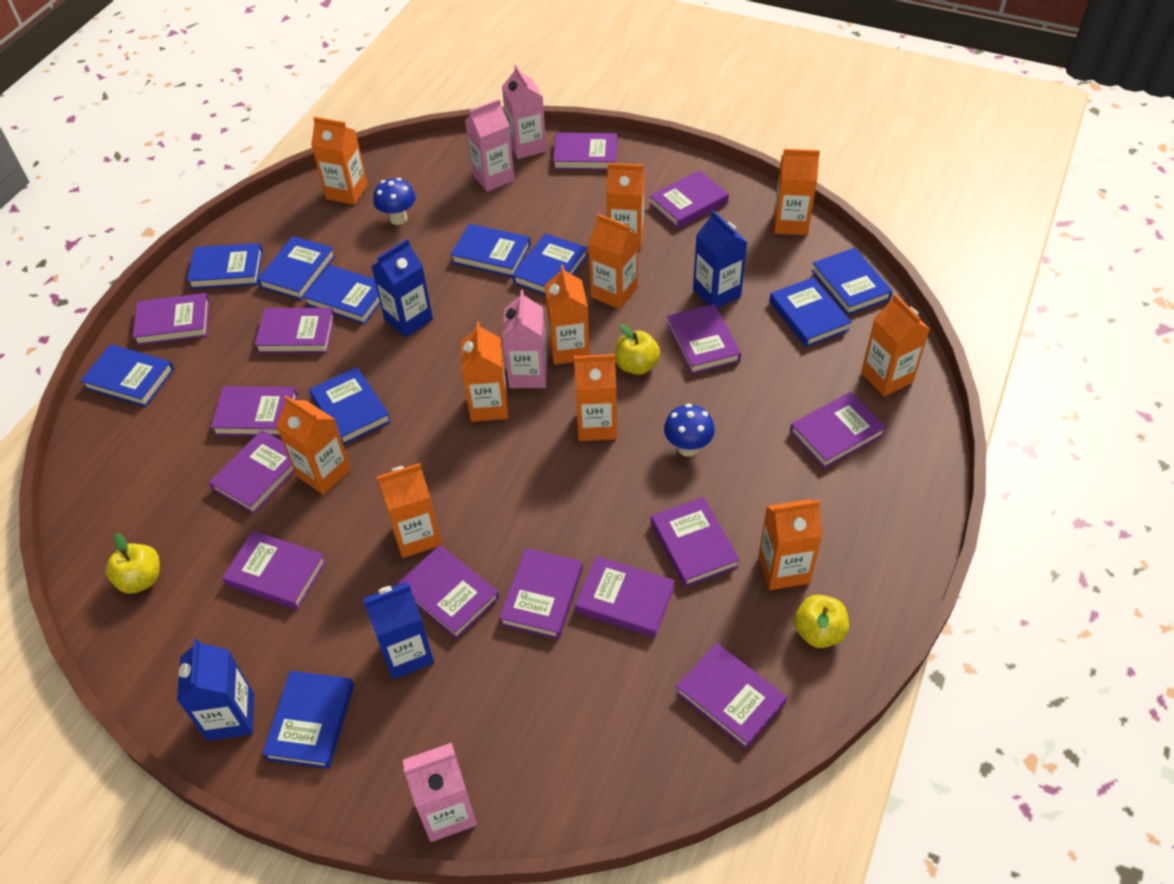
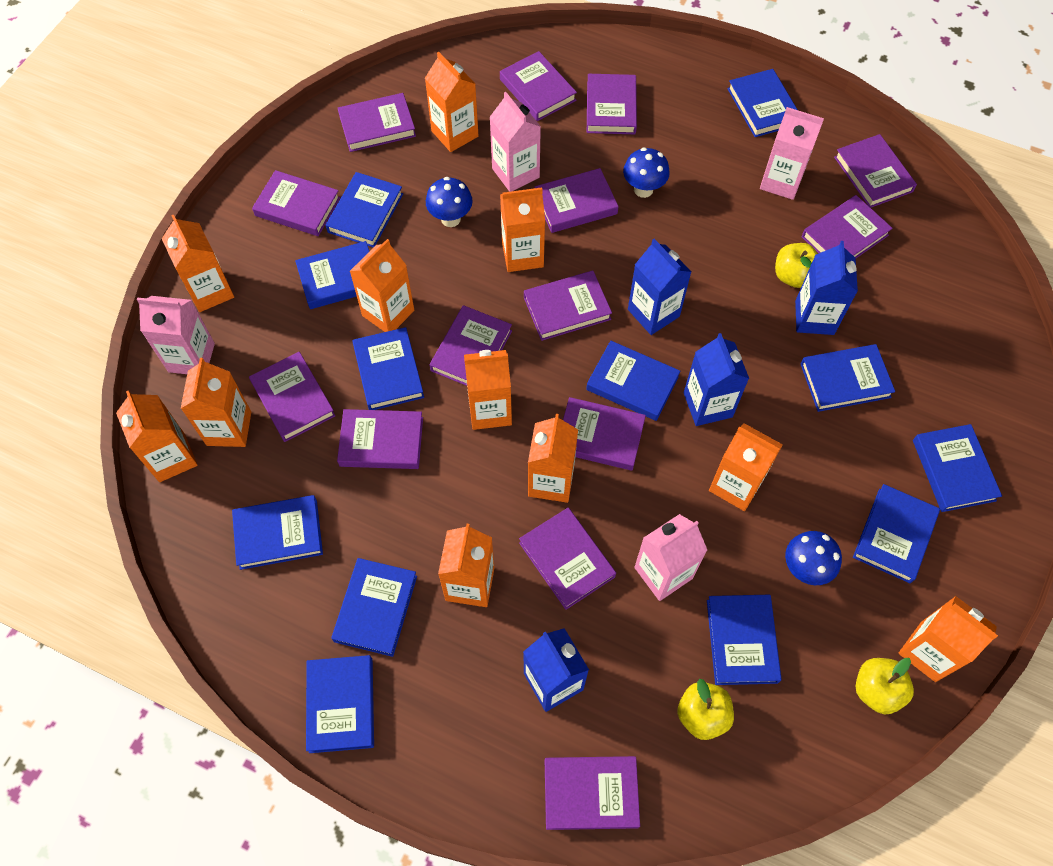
blue book: [80,344,174,407] [187,243,263,289] [257,236,336,300] [262,671,354,769] [304,265,380,324] [309,367,391,445] [451,224,531,277] [513,233,588,295] [769,277,852,347] [811,248,893,315] = 10 -> [232,495,323,570] [295,241,370,309] [306,655,374,753] [326,172,403,248] [331,558,417,657] [352,327,424,410] [586,341,680,421] [707,595,782,685] [727,69,798,137] [801,344,895,412] [853,484,940,583] [913,424,1002,512] = 12
blue mushroom: [373,178,416,225] [664,404,715,457] = 2 -> [426,177,473,227] [623,147,670,198] [785,531,842,585] = 3

